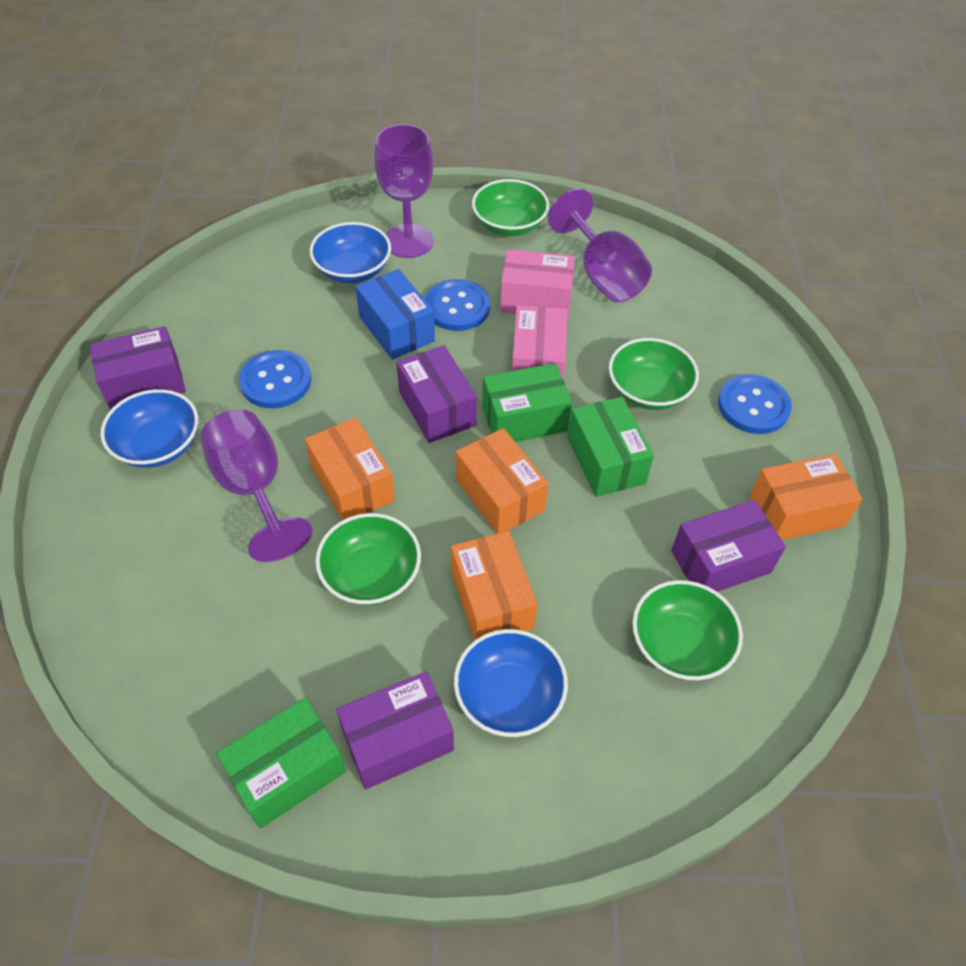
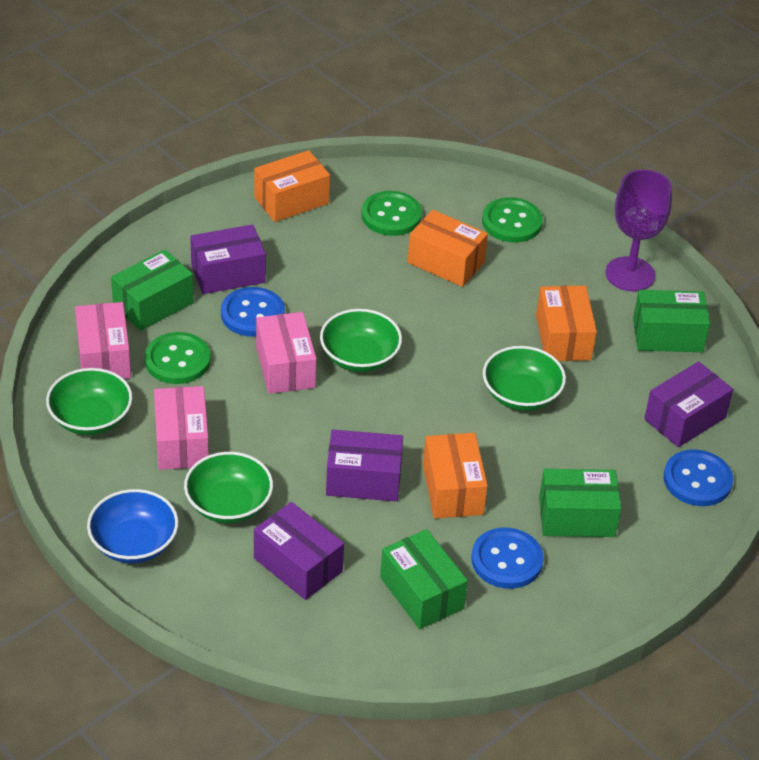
blue bowl: [100,389,198,468] [310,222,391,283] [454,629,568,737] = 3 -> [87,489,178,563] = 1
blue box: [356,269,435,360] = 1 -> none = 0
green box: [217,698,346,829] [482,363,572,442] [568,397,654,497] = 3 -> [111,249,194,331] [380,529,468,629] [539,469,621,537] [633,290,710,352] = 4
green button: none = 0 -> [144,332,211,384] [361,191,422,236] [482,197,543,243] = 3
pink box: [500,249,575,319] [512,305,567,379] = 2 -> [75,302,131,379] [154,386,209,470] [256,312,317,394] = 3
purple goblet: [200,409,313,562] [374,124,434,258] [548,188,652,302] = 3 -> [606,170,672,291] = 1

